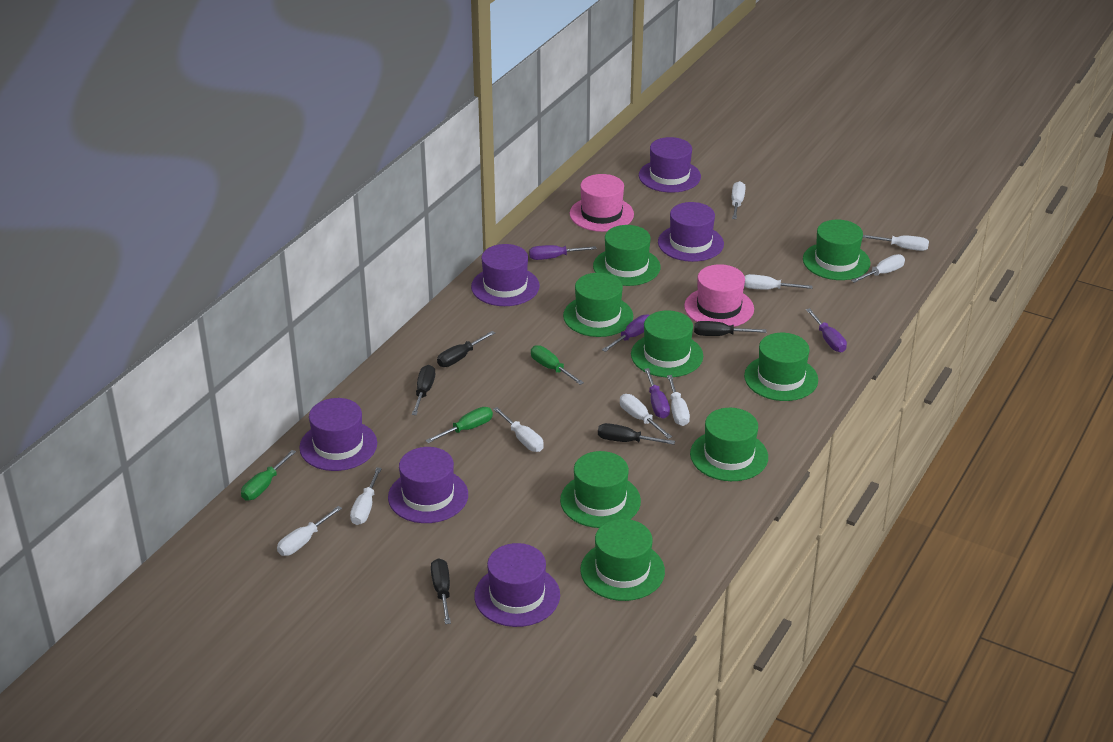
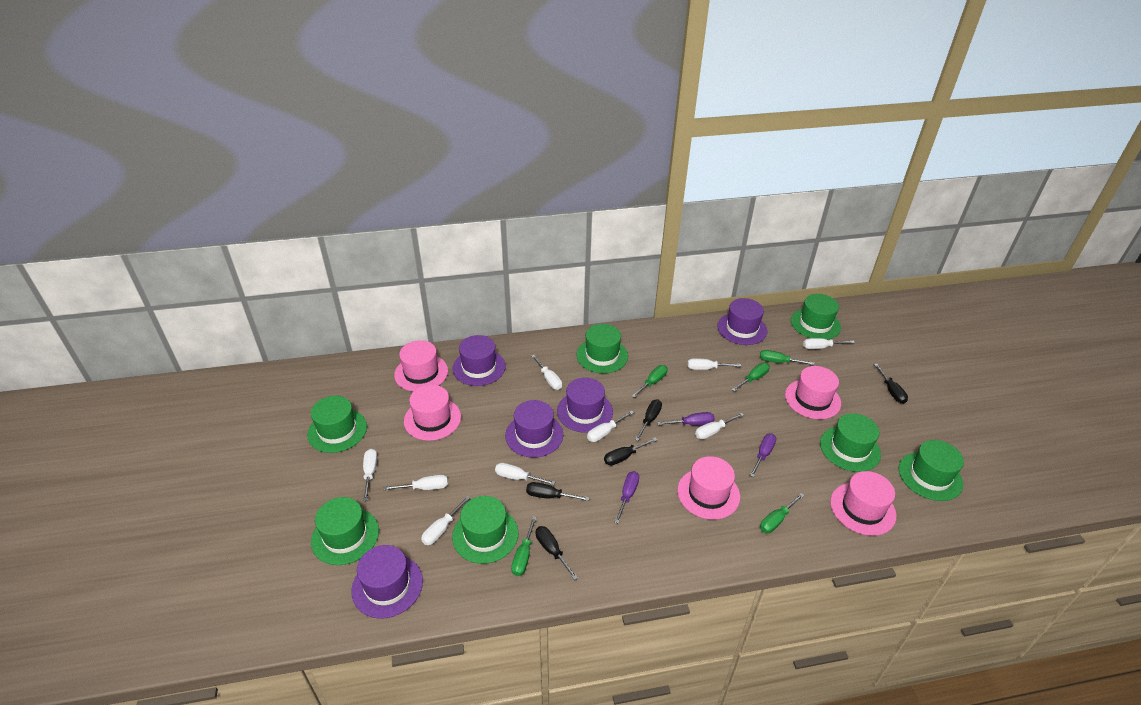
green hat: [560,451,641,528] [563,273,633,337] [580,519,665,601] [593,225,660,286] [631,310,703,377] [690,408,768,481] [744,333,818,401] [803,220,870,280] = 8 -> [307,396,367,453] [311,497,379,565] [452,496,518,564] [576,324,628,373] [791,294,841,340] [820,413,881,472] [899,440,964,501] = 7
green screwdriver: [241,450,296,500] [425,407,493,443] [531,345,584,385] = 3 -> [511,516,537,576] [632,365,667,398] [732,363,770,392] [760,350,814,365] [760,493,804,533] = 5
pink hat: [570,174,634,232] [684,264,754,327] = 2 -> [394,340,448,392] [404,385,461,441] [677,456,740,520] [785,366,841,419] [830,471,896,536] = 5
purple hat: [299,398,377,471] [388,447,468,523] [471,244,540,306] [474,543,560,627] [639,137,701,193] [658,202,724,262] = 6 -> [351,545,423,619] [452,335,506,386] [505,400,563,458] [557,378,613,433] [717,298,767,345] = 5
purple screwdriver: [529,245,597,260] [602,314,649,352] [644,368,670,419] [806,308,847,352] = 4 -> [615,471,639,524] [657,412,715,426] [750,434,777,477] = 3

